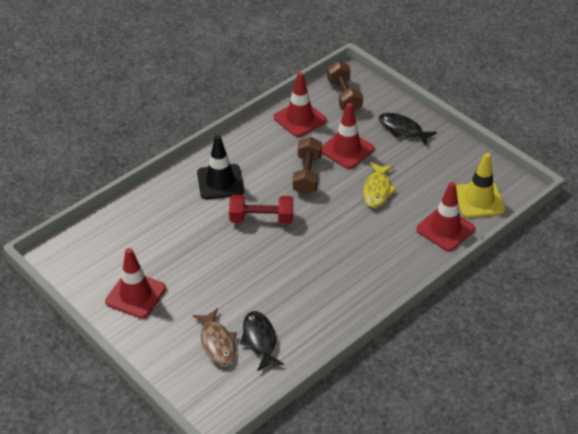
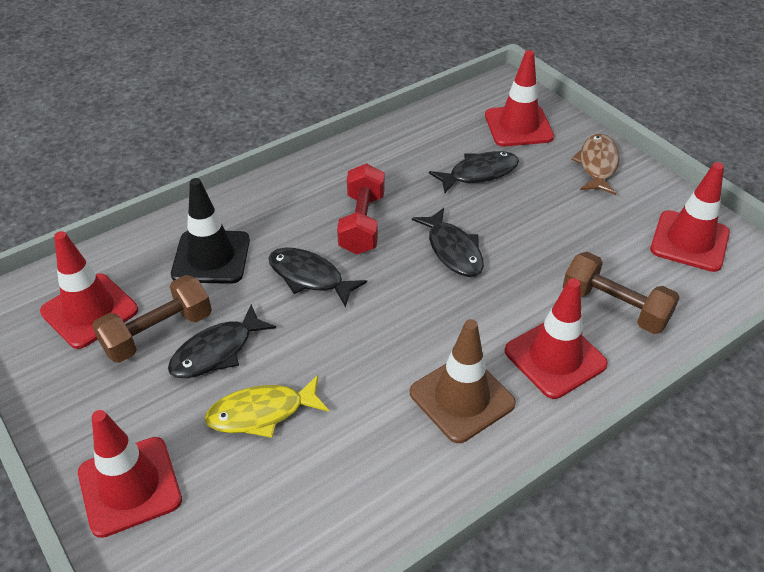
black fish: [240,311,284,371] [379,113,437,146] = 2 -> [168,304,276,378] [268,247,367,308] [412,208,484,277] [429,151,519,193] = 4
brown traffic cone: none = 0 -> [410,319,516,443] = 1
red traffic cone: [105,248,166,319] [274,72,326,137] [322,103,374,169] [416,182,475,251] = 4 -> [40,231,138,349] [78,410,182,538] [485,50,554,146] [505,278,608,399] [650,162,730,272] = 5
yellow traffic cone: [456,153,505,218] = 1 -> none = 0

